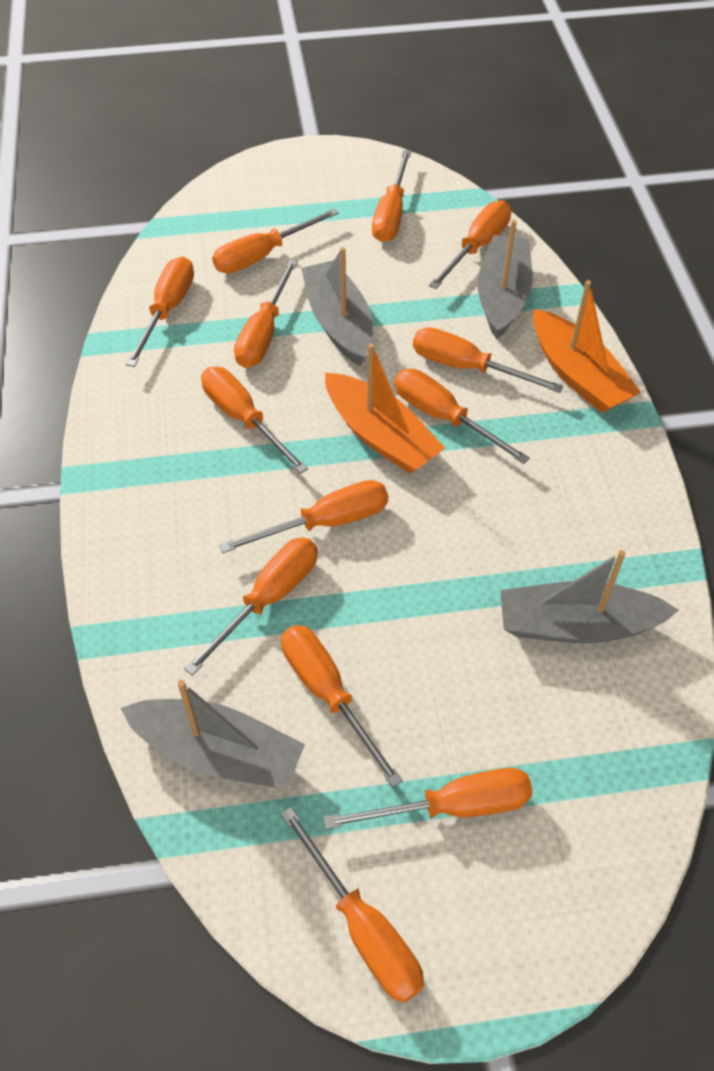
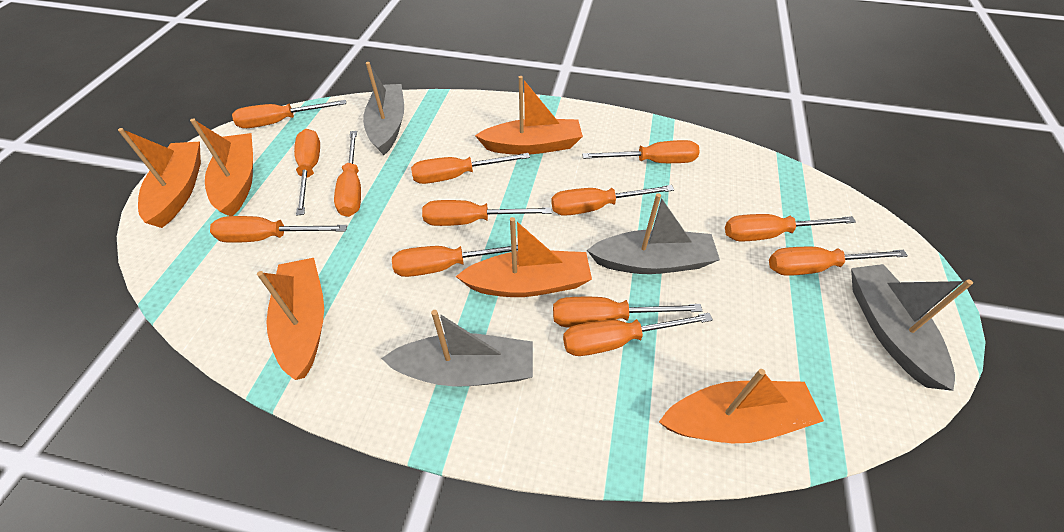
orange boat: [325,343,445,474] [533,280,641,413] = 2 -> [118,128,201,228] [190,119,253,216] [257,258,324,380] [455,217,592,297] [475,76,583,155] [659,369,824,443] = 6

